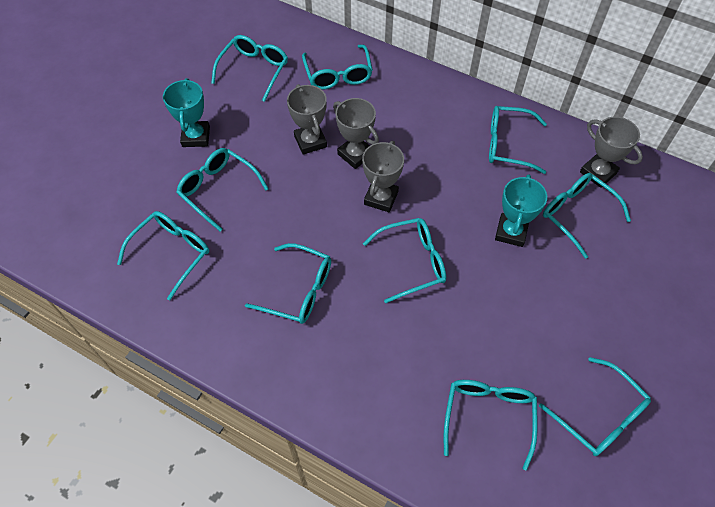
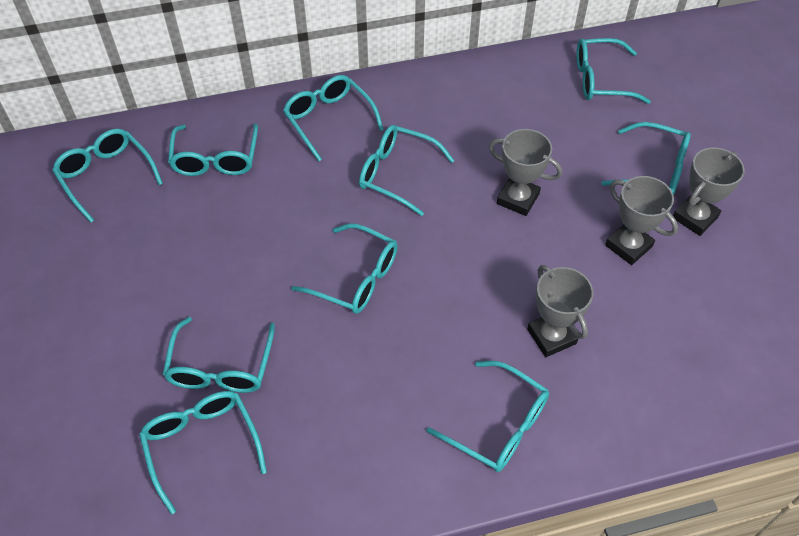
turquoise trophy: [163,78,210,147] [495,174,547,247] = 2 -> none = 0

